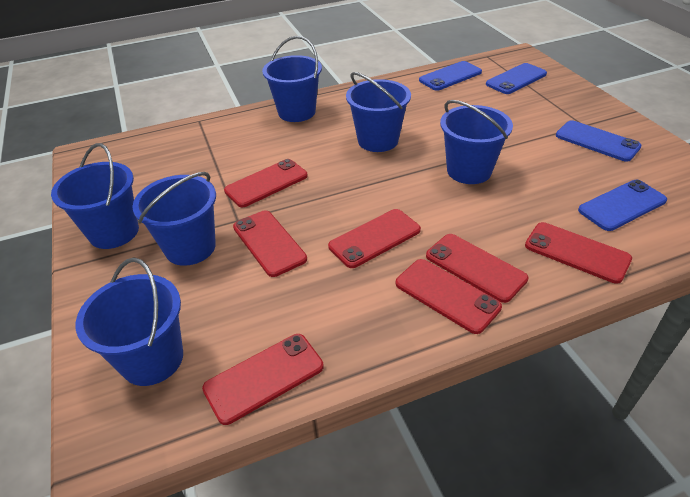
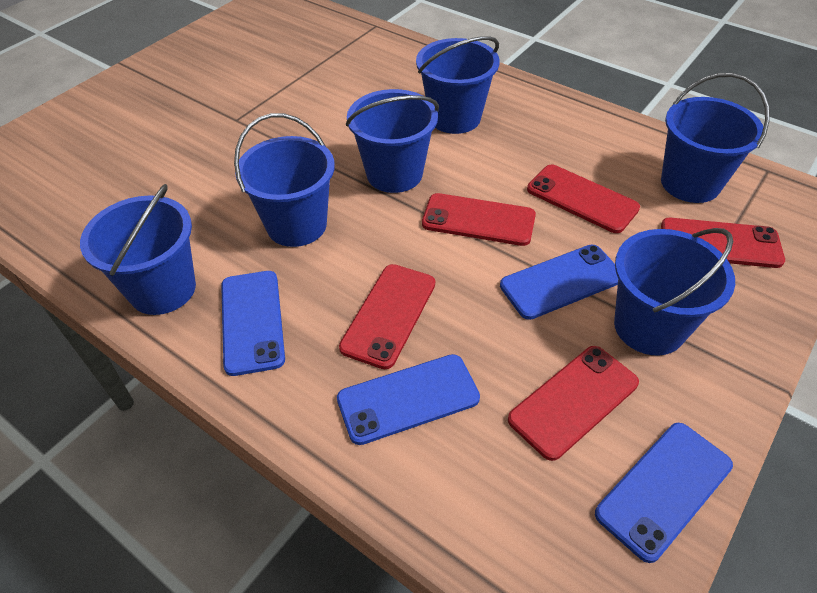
red phone: [202,334,324,425] [224,159,308,207] [233,210,307,277] [328,209,421,268] [396,259,502,334] [426,234,529,303] [525,222,632,284] = 7 -> [339,264,435,369] [422,193,536,246] [508,346,639,461] [527,165,640,233] [661,218,785,268] = 5

